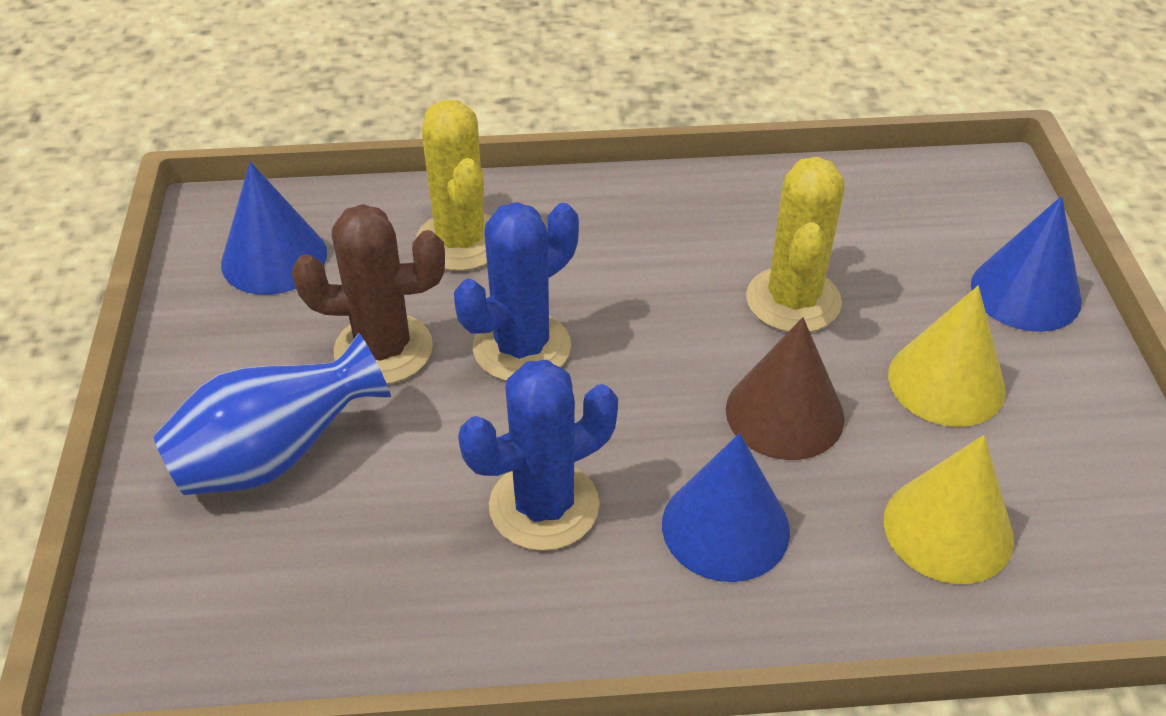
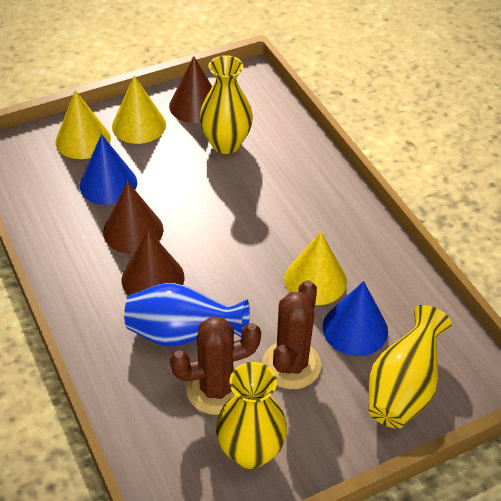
blue cactus: [454,202,579,381] [458,360,618,551] = 2 -> none = 0
blue cone: [221,162,327,295] [662,433,790,582] [971,196,1082,332] = 3 -> [79,134,137,205] [323,281,388,356] = 2
brown cactus: [292,204,445,384] = 1 -> [170,316,261,415] [262,280,321,389] = 2
brown cone: [726,317,845,460] = 1 -> [103,181,163,254] [122,230,185,295] [169,56,212,123] = 3
yellow cactus: [416,100,492,271] [746,157,845,332] = 2 -> none = 0
yellow cone: [883,435,1014,584] [888,286,1006,427] = 2 -> [55,90,111,159] [112,76,166,144] [284,232,347,305] = 3
yellow vase: none = 0 -> [200,55,253,154] [216,362,287,469] [368,305,452,429] = 3

